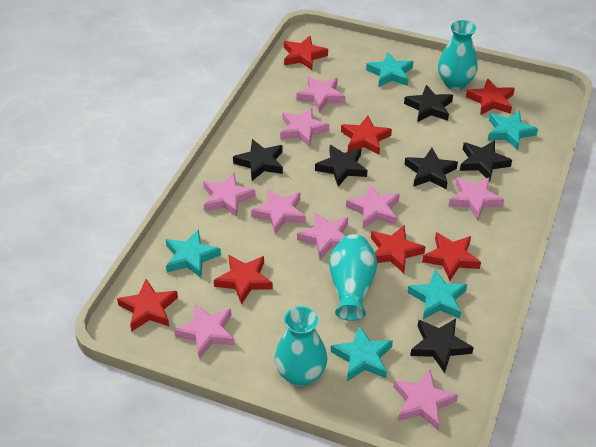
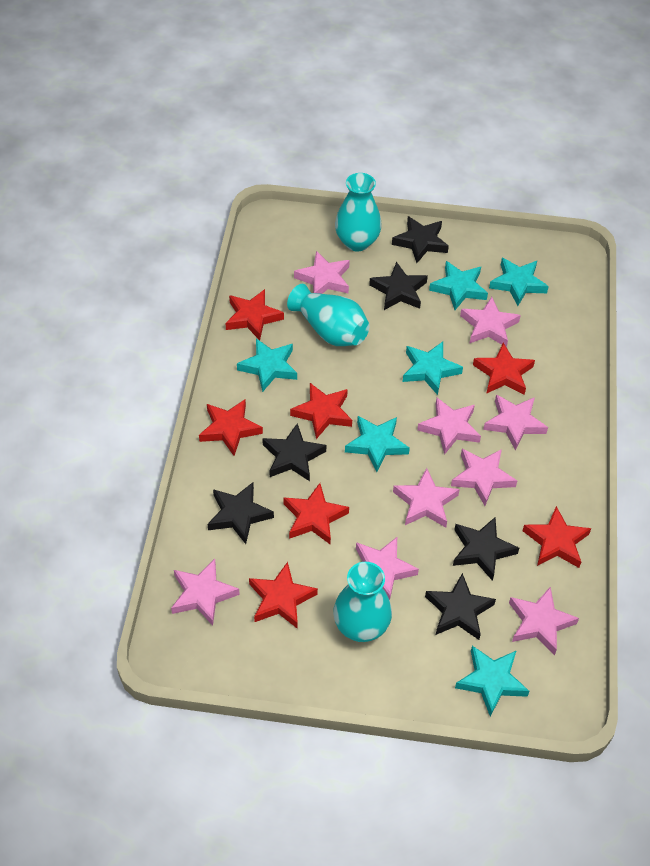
turquoise star: [166,229,221,278] [331,326,393,381] [366,53,413,87] [407,269,467,319] [488,111,538,150] = 5 -> [237,338,297,392] [345,416,410,472] [403,342,463,395] [429,261,488,310] [455,646,530,717] [489,258,549,306] = 6

